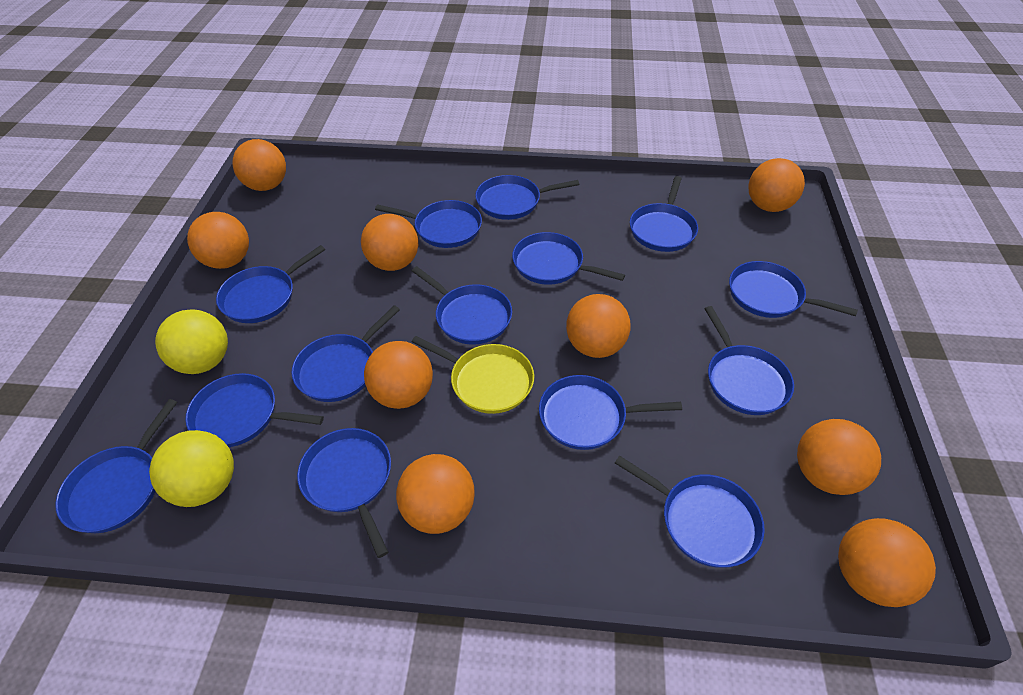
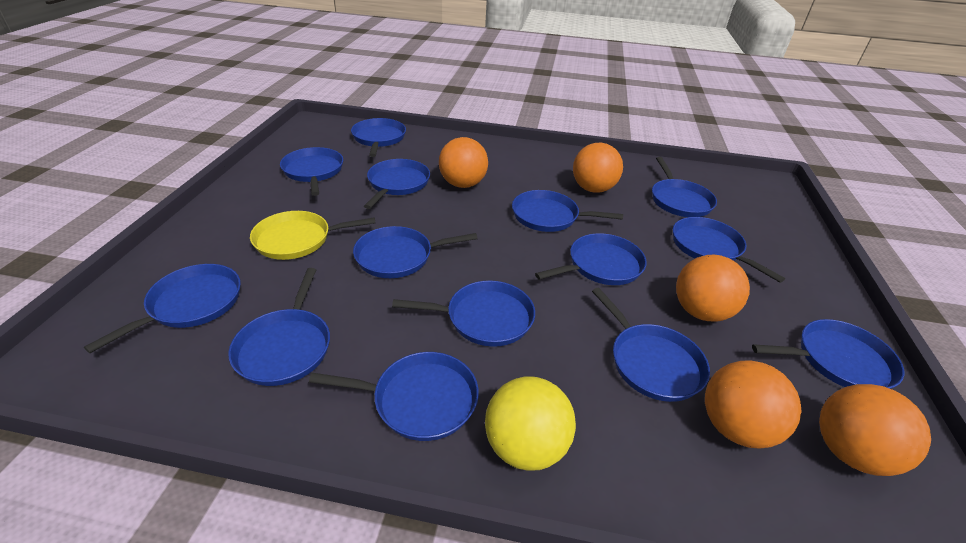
orange ball: [187,212,249,269] [232,139,286,191] [361,214,418,271] [364,341,433,409] [396,454,475,534] [566,294,631,358] [748,158,805,212] [797,419,881,495] [838,518,936,607] = 9 -> [439,137,488,188] [573,143,623,193] [676,255,750,322] [705,361,802,449] [819,384,931,476] = 5
yellow ball: [149,430,234,507] [155,309,228,374] = 2 -> [485,376,576,471] = 1

